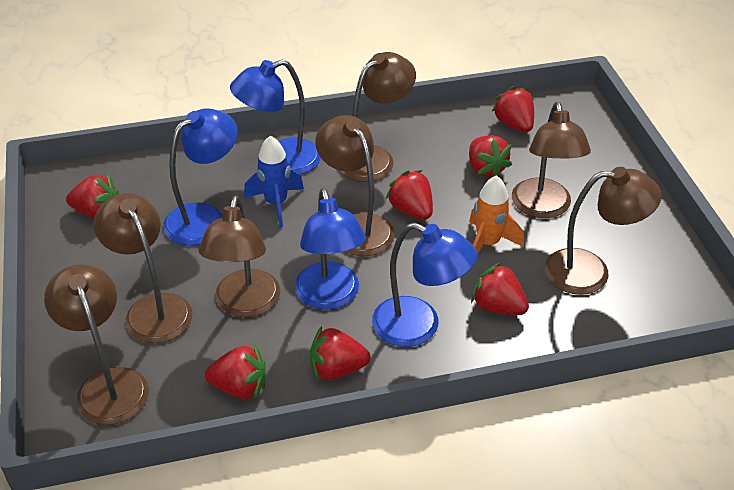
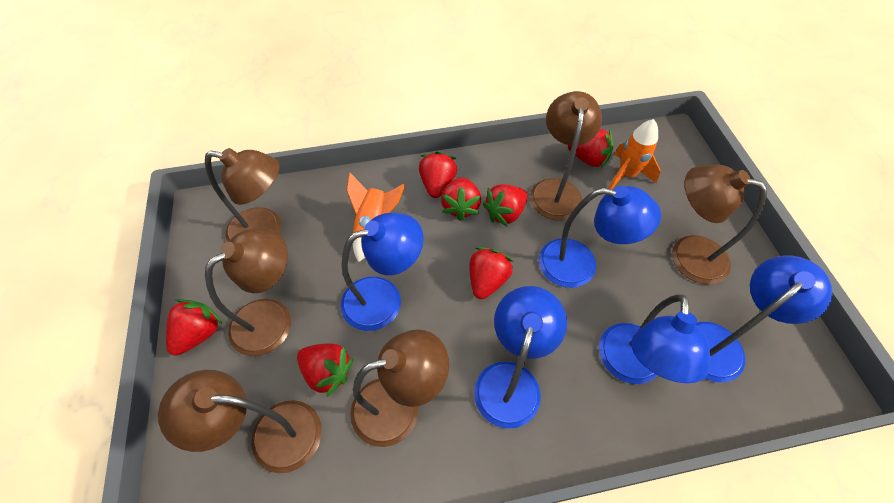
blue lamp: [163,108,238,246] [230,59,321,174] [295,188,366,310] [372,222,477,347] = 4 -> [341,213,424,331] [474,286,567,429] [539,186,661,288] [599,294,710,384] [696,256,833,382] = 5
blue rocket: [244,135,304,227] = 1 -> none = 0
brown lamp: [44,264,149,425] [94,193,193,343] [198,195,280,317] [315,115,395,256] [339,52,416,182] [512,102,591,218] [545,167,662,295] = 7 -> [158,370,322,474] [205,148,281,242] [205,228,291,356] [350,329,449,447] [530,91,602,220] [672,164,767,284] = 6
orange rocket: [469,175,524,255] = 1 -> [346,172,405,263] [608,119,661,189] = 2

